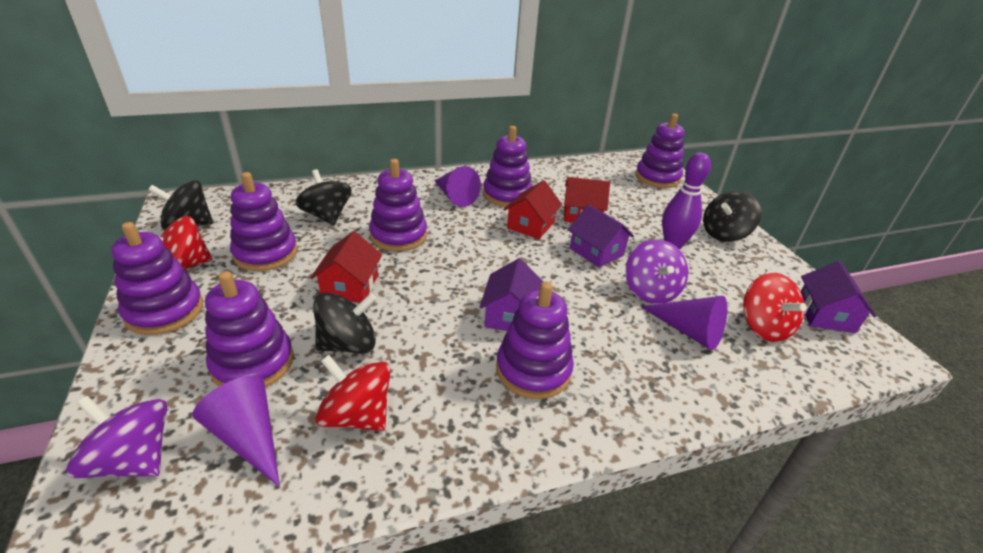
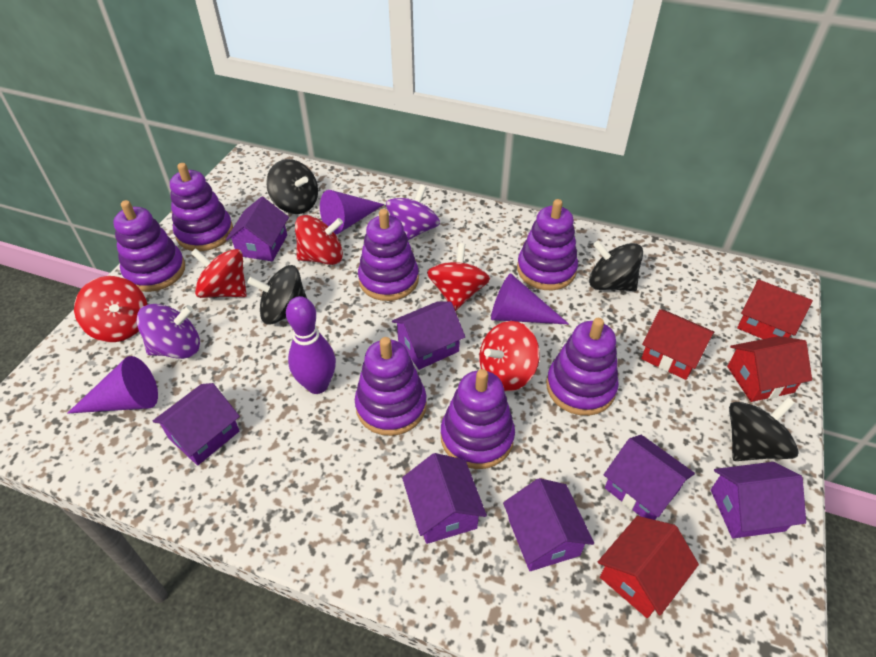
purple house: [479,258,543,331] [568,204,634,268] [801,261,876,333] = 3 -> [153,383,240,465] [226,197,289,261] [392,301,465,370] [402,453,487,544] [503,478,594,571] [604,435,695,520] [711,462,806,538] = 7
red house: [310,231,382,303] [503,180,562,239] [564,177,610,223] = 3 -> [598,516,699,618] [641,309,715,380] [727,336,812,402] [737,279,813,339] = 4
red spinning top: [138,216,212,270] [315,355,391,431] [743,273,807,342] = 3 -> [74,276,147,342] [191,248,247,298] [295,215,343,265] [427,243,490,311] [479,321,540,391] = 5

